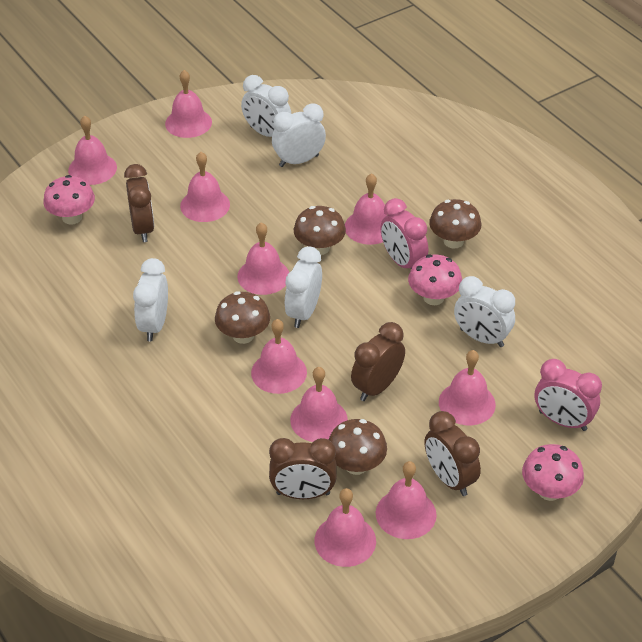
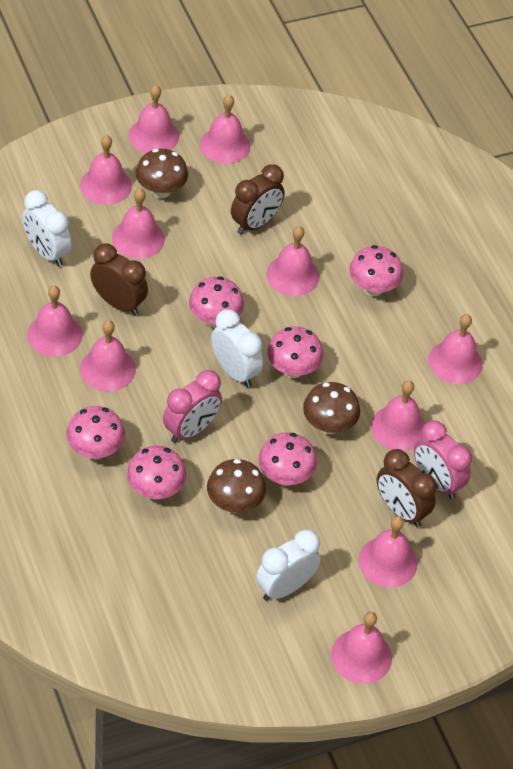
brown clock: [124,164,154,242] [269,438,337,499] [351,322,405,401] [424,411,481,496] = 4 -> [90,243,148,315] [231,164,284,234] [377,449,436,527] = 3
brown mushroom: [215,291,270,344] [294,206,346,255] [329,419,387,475] [429,199,481,249] = 4 -> [136,149,188,198] [207,459,266,513] [303,382,360,435] = 3
pink bell: [68,115,117,185] [165,70,212,138] [180,152,230,222] [237,222,289,295] [251,319,307,394] [290,367,348,442] [315,488,376,567] [345,173,387,245] [376,461,437,539] [439,350,496,425] = 10 -> [27,286,83,357] [80,135,132,205] [80,320,136,391] [112,189,165,259] [129,85,179,153] [200,95,250,164] [266,226,319,296] [331,612,392,684] [358,516,417,588] [371,380,426,451] [428,314,482,384] = 11
pink mushroom: [43,175,95,225] [408,254,462,305] [522,444,584,501] = 3 -> [66,406,125,459] [127,446,186,500] [189,276,244,328] [258,432,317,486] [267,326,323,378] [349,245,403,296] = 6
white clock: [133,258,168,341] [241,75,291,137] [272,103,326,167] [285,246,322,328] [454,276,515,347] = 5 -> [22,190,72,267] [211,309,263,387] [256,529,321,601] = 3

